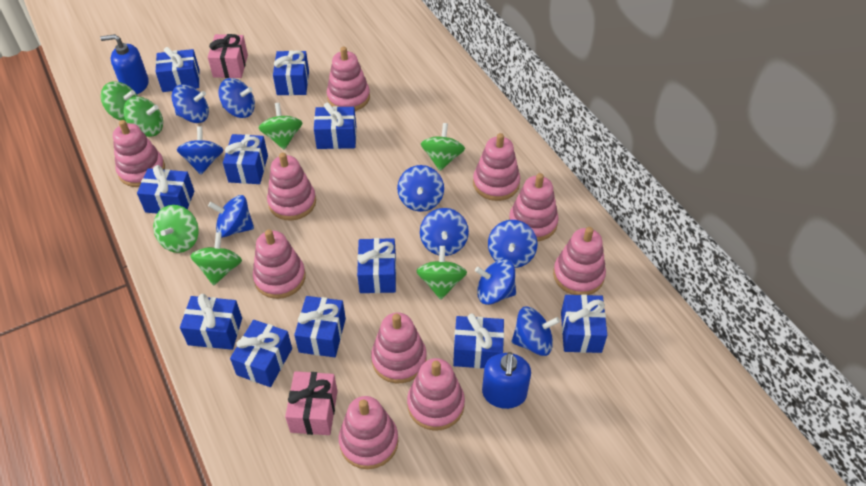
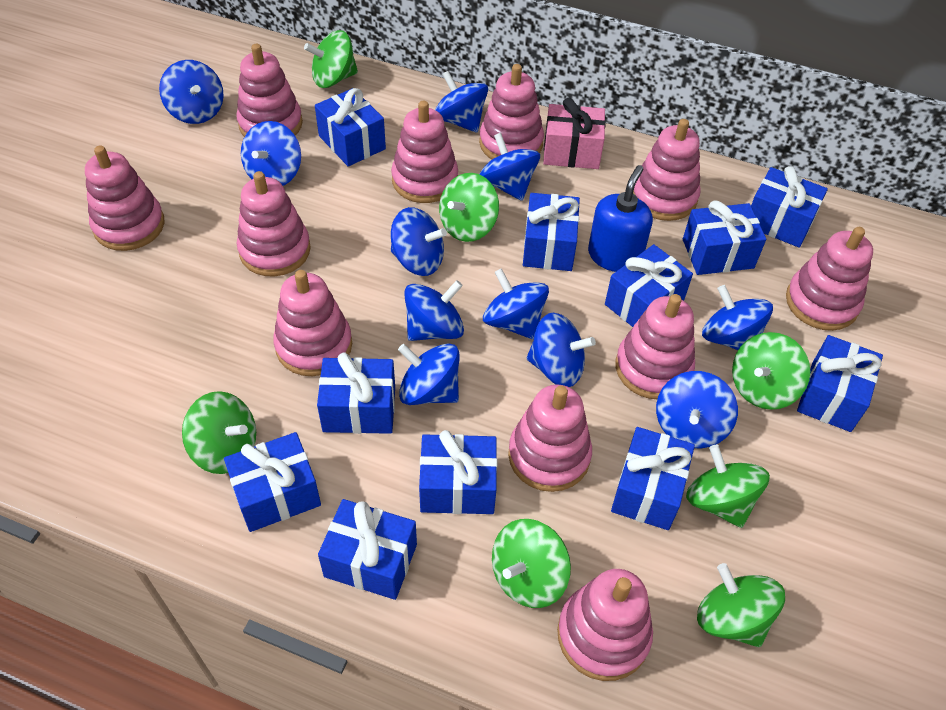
blue soap dispenser: [100,34,149,94] [482,352,531,409] = 2 -> [588,165,653,272] = 1
blue spinning top: [171,84,209,123] [177,126,223,175] [208,195,254,238] [218,78,255,118] [397,165,444,212] [420,208,469,256] [475,259,516,305] [488,220,537,268] [511,306,560,356] = 9 -> [159,60,224,124] [241,121,301,186] [391,207,447,276] [398,343,460,405] [404,280,464,341] [435,71,488,133] [479,133,540,201] [483,268,549,339] [527,313,596,387] [656,371,738,448] [702,285,773,350] = 11
pink gift: [208,34,248,78] [285,371,337,435] = 2 -> [543,98,606,169] = 1
pink stacking toy: [113,120,165,187] [253,229,306,299] [267,152,316,220] [327,47,370,111] [339,396,398,469] [371,313,427,383] [407,358,465,431] [473,133,520,201] [509,173,559,242] [553,227,606,295] = 10 -> [85,146,164,251] [236,44,303,137] [237,171,311,277] [273,270,352,376] [391,101,458,203] [479,64,544,159] [508,385,592,492] [557,569,653,681] [616,294,695,399] [633,119,701,221] [786,227,873,331] = 11

